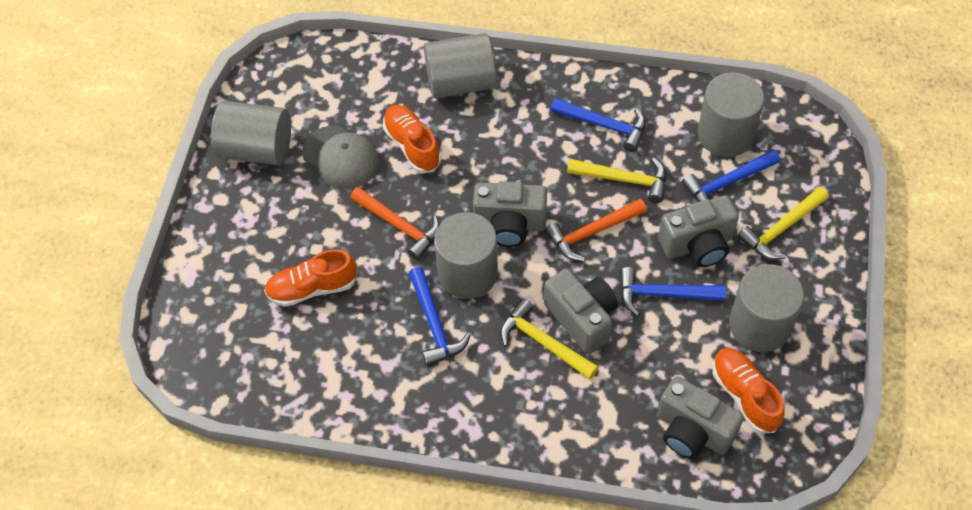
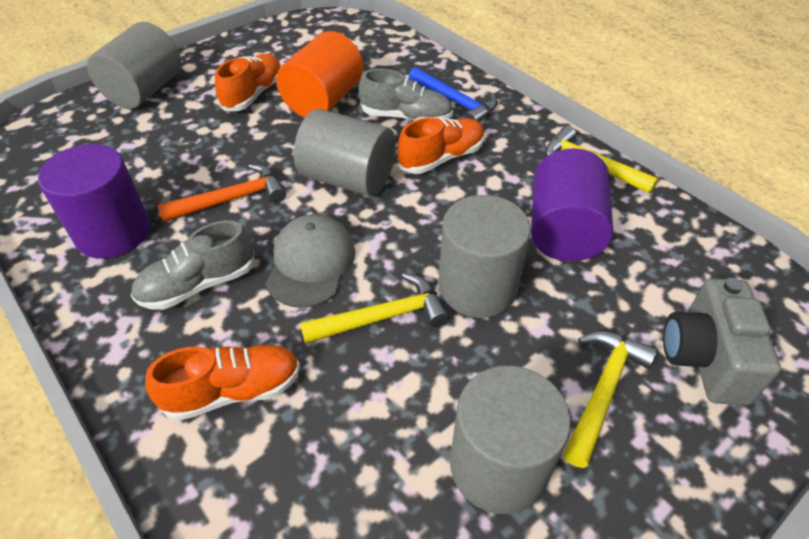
blue hammer: [408,267,471,366] [551,98,646,152] [620,267,726,316] [682,150,780,202] = 4 -> [409,67,498,122] = 1
grey camera: [473,181,547,247] [544,269,618,354] [657,376,744,459] [658,195,739,267] = 4 -> [663,278,781,405] = 1
grey cylinder: [211,101,291,165] [424,33,497,98] [434,212,498,299] [698,72,764,157] [729,264,804,352] = 5 -> [87,22,181,109] [294,109,396,196] [439,195,531,318] [450,366,571,514] = 4
grey shoe: none = 0 -> [131,220,254,310] [359,69,453,121] = 2
orange cylinder: none = 0 -> [276,31,364,118] = 1
orange hammer: [350,187,440,260] [545,199,647,261] = 2 -> [157,164,286,222] = 1
purple cylinder: none = 0 -> [38,144,150,259] [531,148,613,261] = 2

